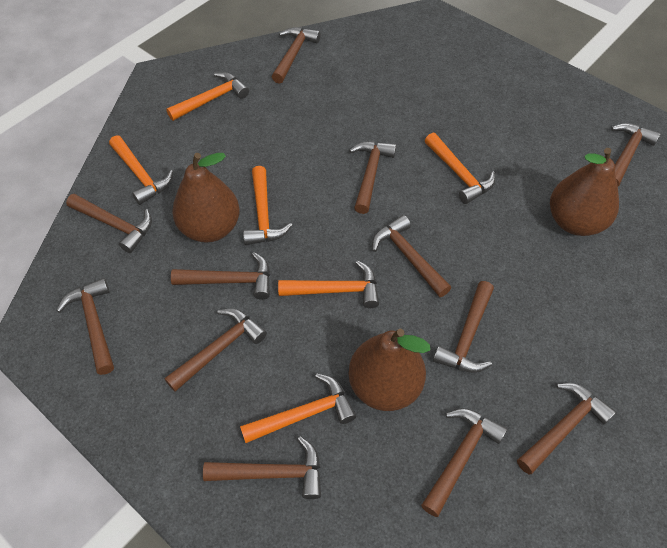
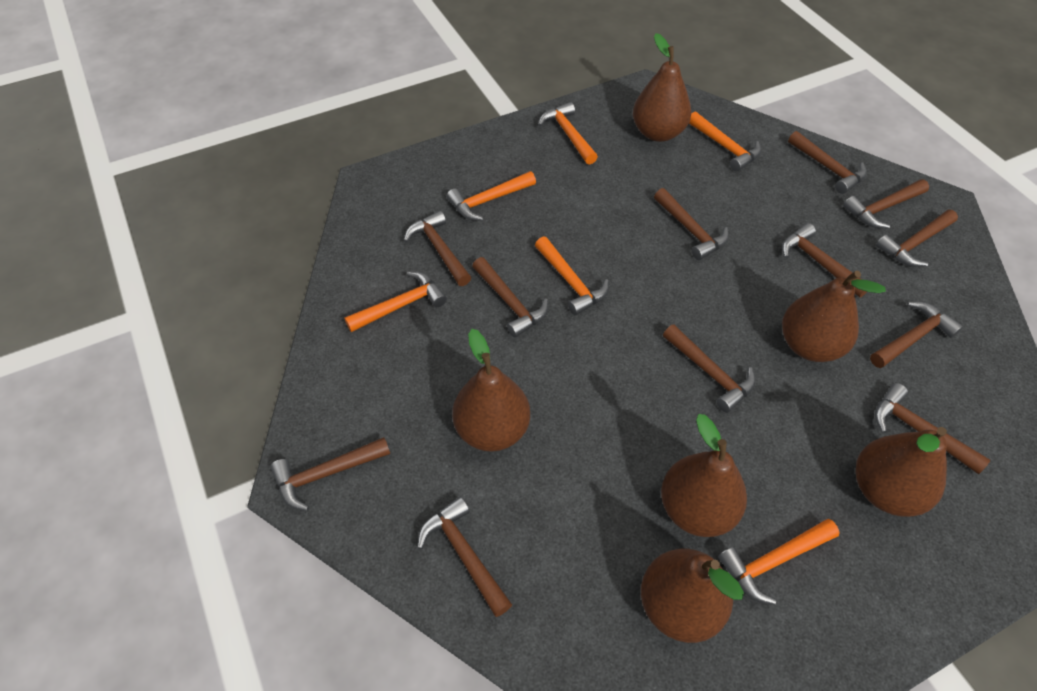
brown pear: [172,153,240,242] [349,329,430,411] [550,148,619,236] = 3 -> [452,329,530,452] [633,33,691,142] [641,549,744,643] [661,414,747,537] [782,271,886,362] [856,427,947,517] = 6

